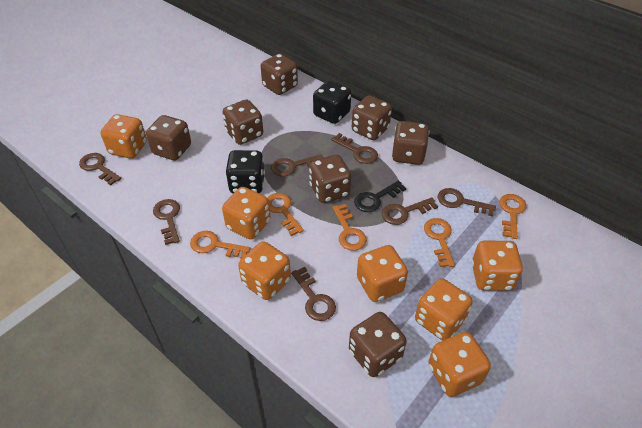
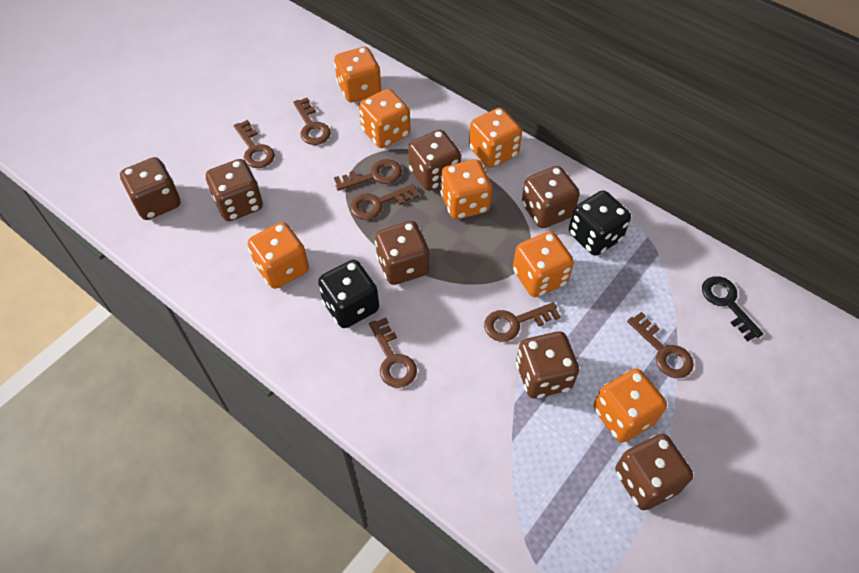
orange key: [190,231,250,259] [267,193,304,236] [333,204,367,251] [424,218,455,267] [499,194,526,239] = 5 -> none = 0

